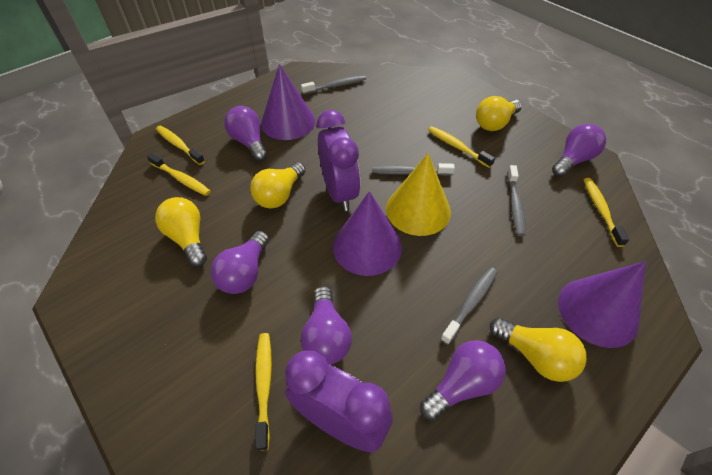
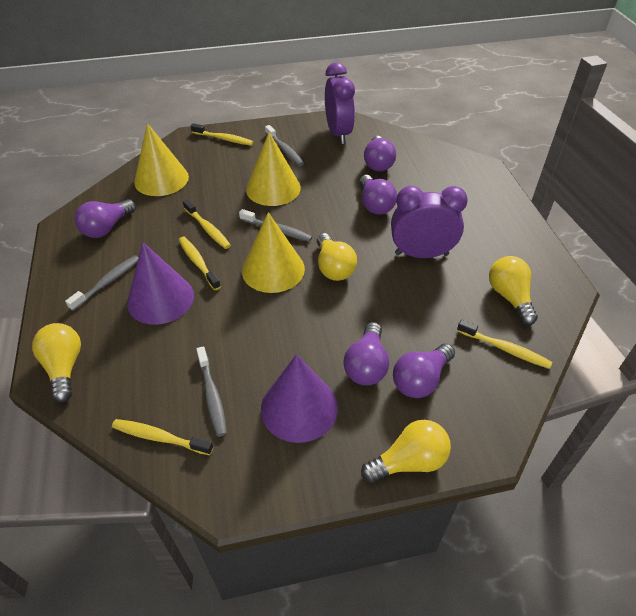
purple cone: [261,64,315,140] [333,191,402,276] [558,261,646,348] = 3 -> [127,242,194,325] [261,354,338,443] = 2
yellow cone: [386,153,451,236] = 1 -> [134,123,189,196] [242,212,305,293] [246,132,301,206] = 3

